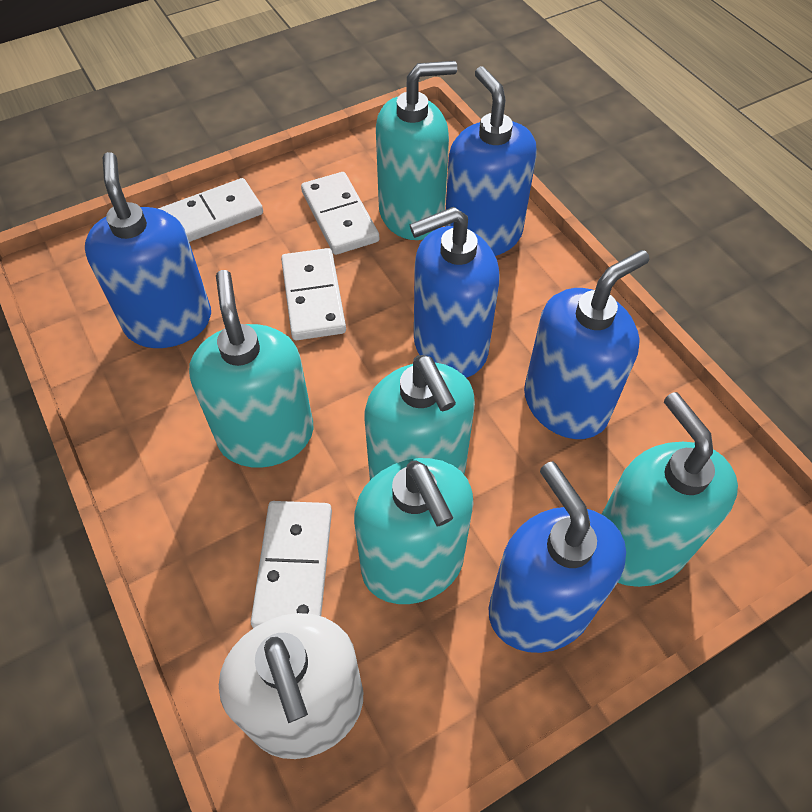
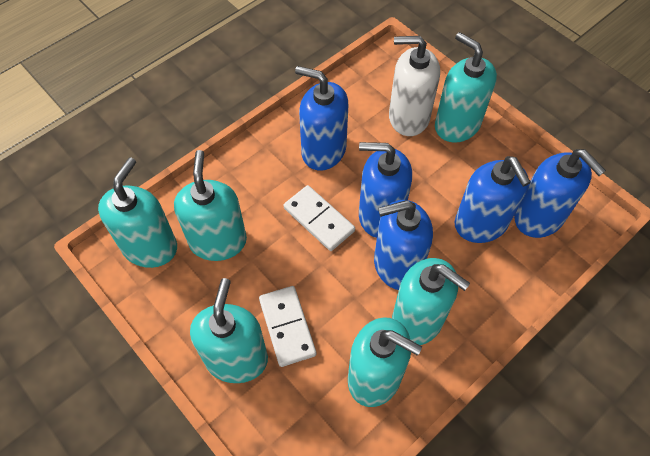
turquoise soap dispenser: [189,270,314,468] [354,458,474,604] [365,355,475,480] [376,61,457,240] [602,392,738,587] = 5 -> [98,158,177,268] [174,150,247,261] [190,278,268,383] [348,317,422,407] [392,258,470,345] [435,32,497,142] = 6
white domino: [158,178,263,242] [251,501,332,628] [281,248,346,340] [301,172,379,255] = 4 -> [259,286,317,367] [283,185,355,251] = 2

